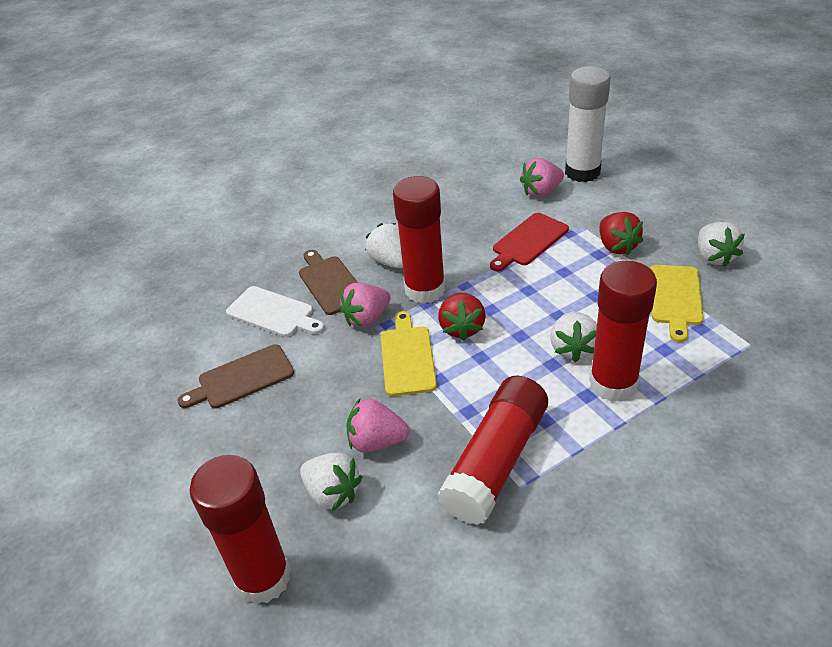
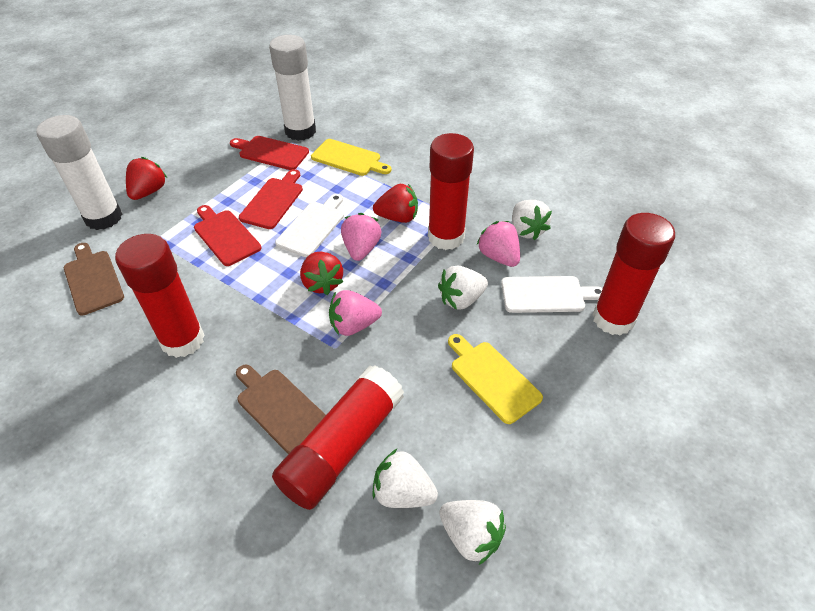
red cutting board: [490,213,569,271] = 1 -> [194,205,262,266] [230,136,309,170] [239,169,303,229] = 3
red strawberry: [438,293,486,341] [599,212,643,255] = 2 -> [126,157,167,200] [300,252,343,295] [373,184,418,223] = 3
white cutting board: [226,286,324,337] = 1 -> [275,194,344,257] [501,276,603,313] = 2
white glue stick: [565,66,611,182] = 1 -> [36,115,122,230] [269,35,316,141] = 2

